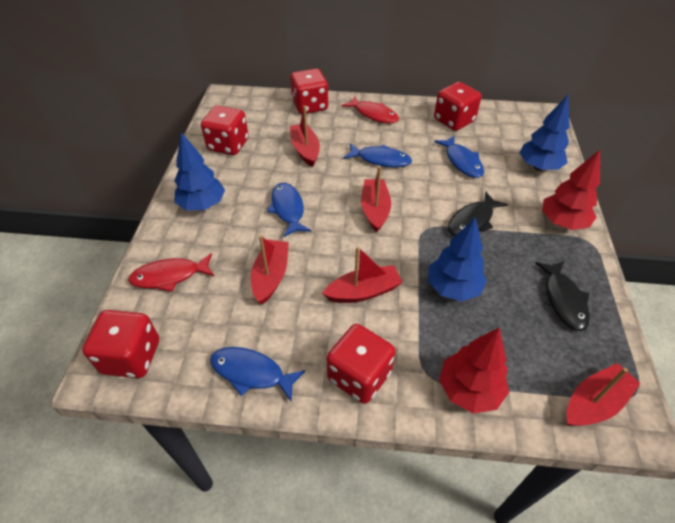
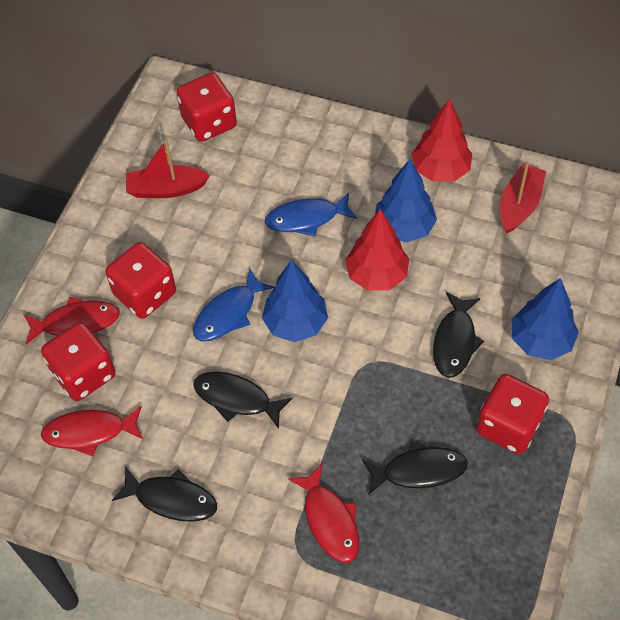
black fish: [448,192,508,236] [535,261,590,331] = 2 -> [112,466,217,522] [193,372,293,429] [362,441,468,494] [433,292,484,378] = 4
blue fish: [210,347,305,402] [267,183,311,237] [344,143,412,167] [434,135,484,178] = 4 -> [193,268,275,341] [265,192,357,236] = 2
red boat: [251,235,289,304] [290,105,320,167] [322,246,403,303] [361,166,391,232] [567,363,640,426] = 5 -> [126,140,210,198] [500,163,546,234] = 2
red dice: [82,310,159,378] [201,106,249,155] [290,68,328,114] [326,324,396,404] [434,82,482,131] = 5 -> [41,322,116,401] [105,242,176,319] [177,73,237,142] [476,374,549,454] = 4
red fish: [128,253,215,292] [342,96,399,124] = 2 -> [23,297,120,344] [41,406,144,456] [288,464,359,563] = 3

